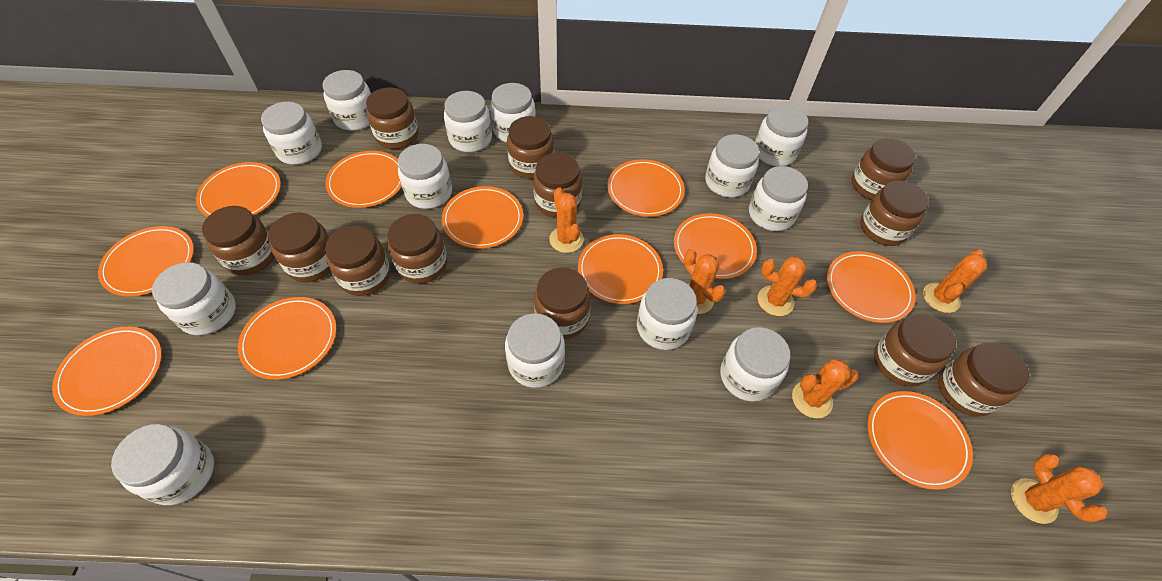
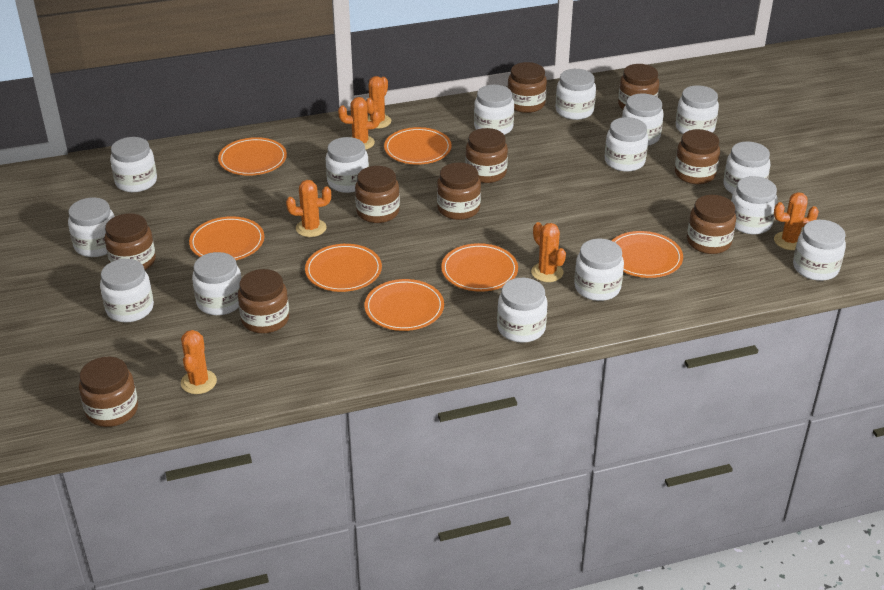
brown jar: [202,206,275,275] [268,213,331,282] [325,226,391,296] [366,88,419,149] [387,214,447,284] [507,116,554,179] [533,153,582,218] [534,267,591,339] [851,138,915,200] [860,181,929,246] [874,314,956,387] [938,342,1029,417] = 12 -> [79,357,138,427] [105,213,156,270] [238,269,289,334] [355,166,400,223] [437,162,481,220] [465,128,508,183] [507,62,547,113] [618,64,659,109] [675,129,720,184] [687,195,736,254] = 10
orange plate: [52,327,162,416] [98,226,194,296] [196,162,281,217] [238,297,337,380] [325,151,402,208] [442,186,523,249] [578,234,663,304] [607,159,685,217] [674,213,757,279] [827,251,916,323] [867,391,973,490] = 11 -> [189,216,264,260] [218,137,287,176] [305,244,382,292] [365,279,444,331] [384,127,452,165] [441,243,518,292] [612,231,683,278] = 7
white jar: [111,424,214,505] [152,262,236,335] [261,102,322,165] [322,70,371,131] [398,144,452,209] [444,91,492,152] [490,83,536,143] [505,313,565,388] [637,278,697,350] [705,134,759,197] [720,327,790,402] [749,166,808,231] [755,105,808,166] = 13 -> [68,198,115,257] [100,259,154,322] [110,137,157,192] [192,252,241,315] [326,137,369,193] [474,85,514,135] [497,278,548,343] [556,69,596,120] [574,239,624,301] [605,117,648,172] [622,93,664,146] [676,85,719,134] [723,142,770,194] [731,176,778,234] [793,220,846,281] = 15

